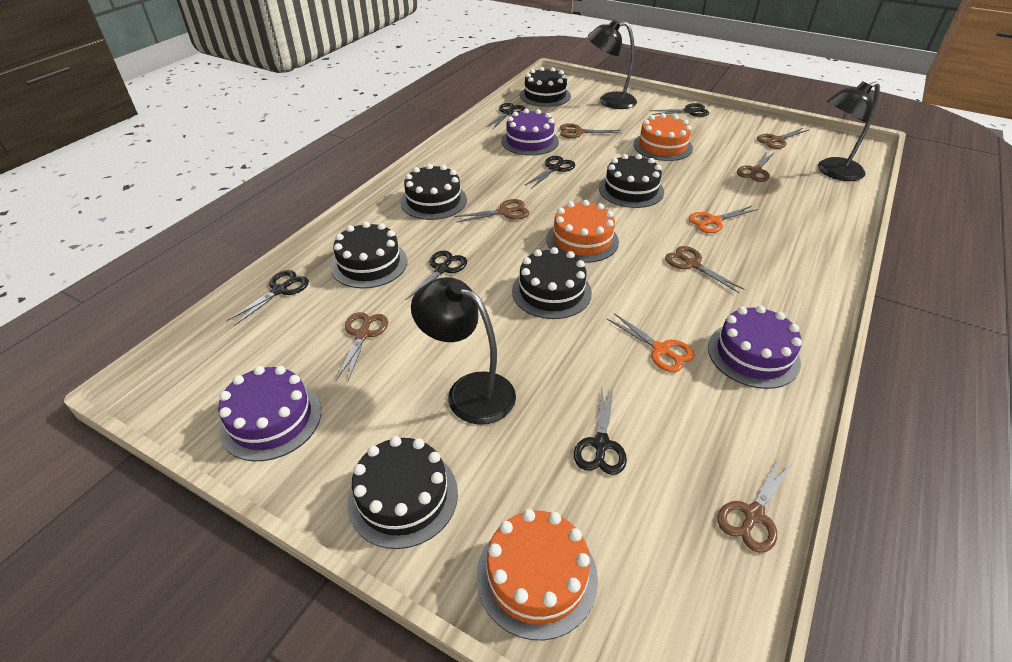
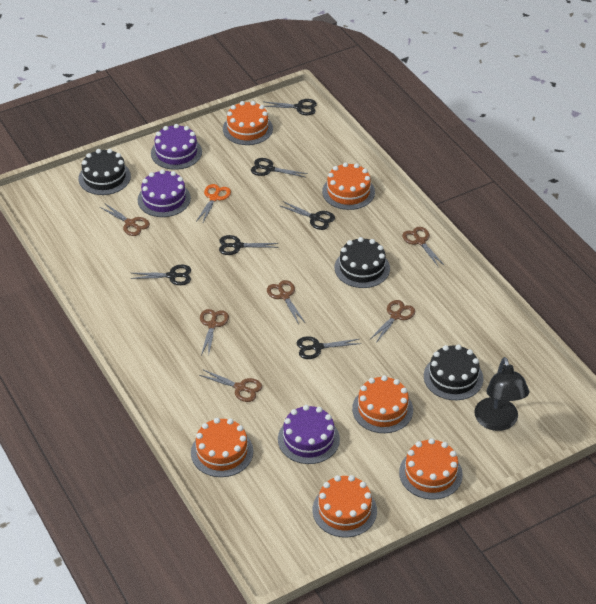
black cake: [331,221,407,288] [347,436,458,549] [400,164,467,220] [512,247,592,319] [520,67,571,107] [599,154,664,208] = 6 -> [78,149,131,195] [334,237,390,288] [424,344,483,400] = 3
black lamp: [411,277,516,425] [588,19,637,109] [818,81,880,181] = 3 -> [474,357,529,431] = 1
brown scissors: [336,312,388,383] [454,199,529,223] [560,123,621,138] [665,246,745,293] [718,456,794,553] [737,152,775,182] [757,128,809,149] = 7 -> [100,204,150,236] [199,369,262,402] [200,309,229,357] [267,280,305,324] [370,300,415,343] [402,227,445,266] = 6
orange cake: [476,509,598,640] [546,200,619,263] [633,113,693,161] = 3 -> [191,418,253,477] [223,101,273,145] [313,475,377,537] [322,162,375,210] [352,375,413,433] [399,438,463,499] = 6
orange scissors: [607,313,695,372] [688,206,758,233] = 2 -> [197,184,231,224] = 1

